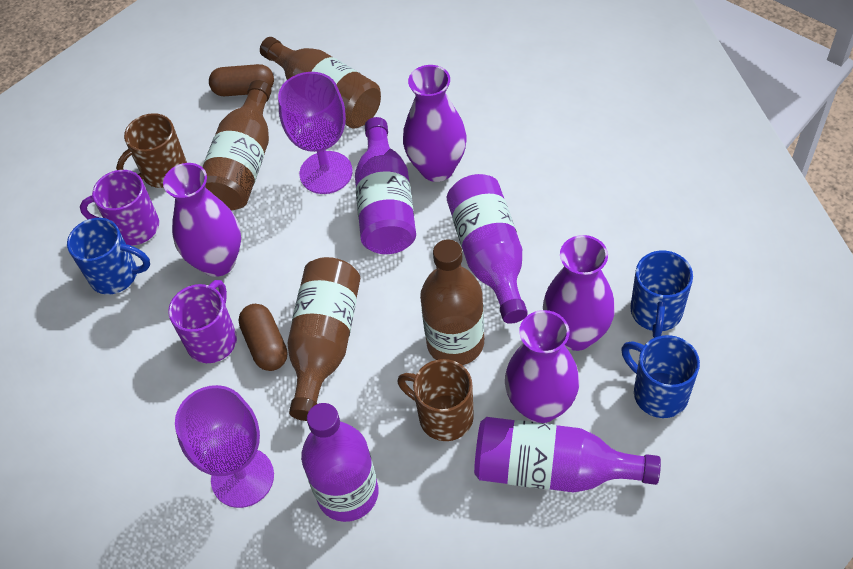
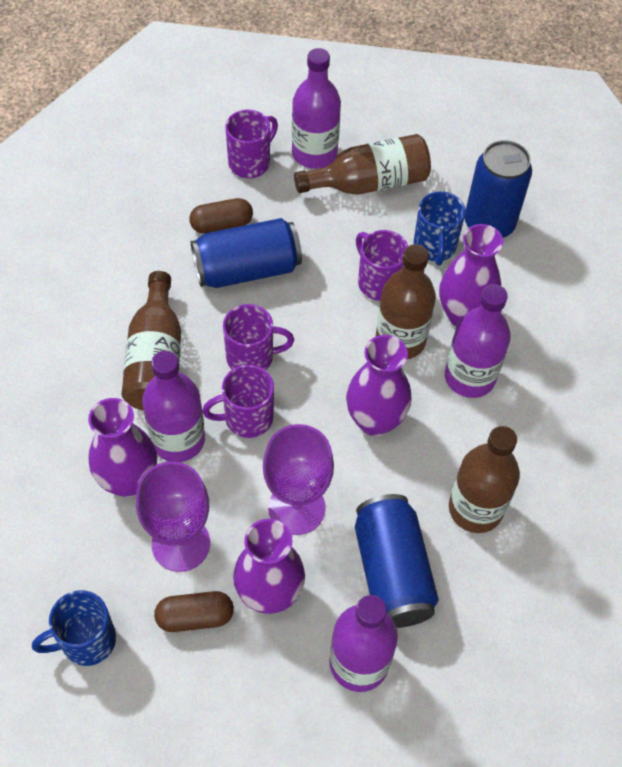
blue can: none = 0 -> [191,218,302,288] [355,494,439,628] [465,140,532,238] = 3
blue mug: [67,218,150,295] [622,335,700,418] [630,251,693,338] = 3 -> [32,590,116,666] [413,191,466,266] = 2
brown mug: [116,113,187,188] [398,359,474,441] = 2 -> none = 0
purple mug: [80,170,159,245] [168,280,237,363] = 2 -> [202,365,274,438] [223,304,294,371] [225,110,278,178] [356,230,408,301] = 4

